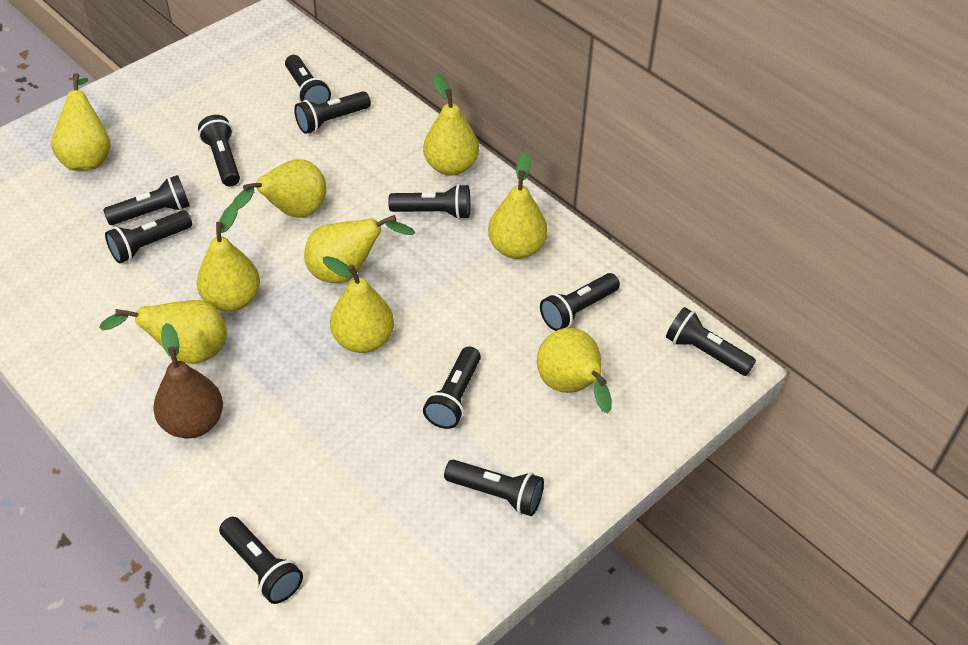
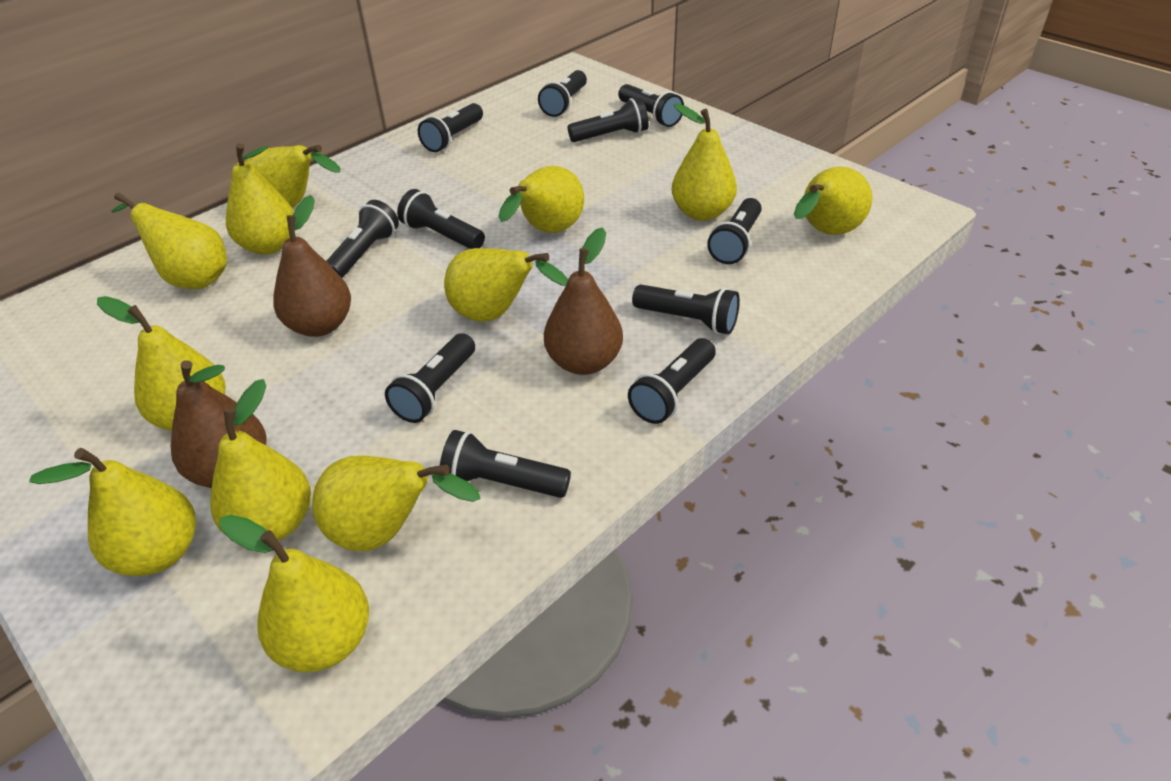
brown pear: [153,323,223,438] = 1 -> [171,360,267,488] [273,195,351,337] [544,227,623,375] = 3
yellow pear: [51,73,111,171] [99,300,227,364] [197,203,260,312] [232,159,326,218] [304,215,416,283] [323,256,394,353] [423,73,479,175] [488,151,548,259] [537,328,612,414] = 9 -> [29,448,196,576] [97,296,225,431] [111,192,227,289] [210,379,311,541] [220,514,369,672] [226,143,294,255] [245,145,340,208] [312,455,480,551] [444,248,568,322] [498,166,584,233] [672,103,737,221] [794,167,872,235] = 12

